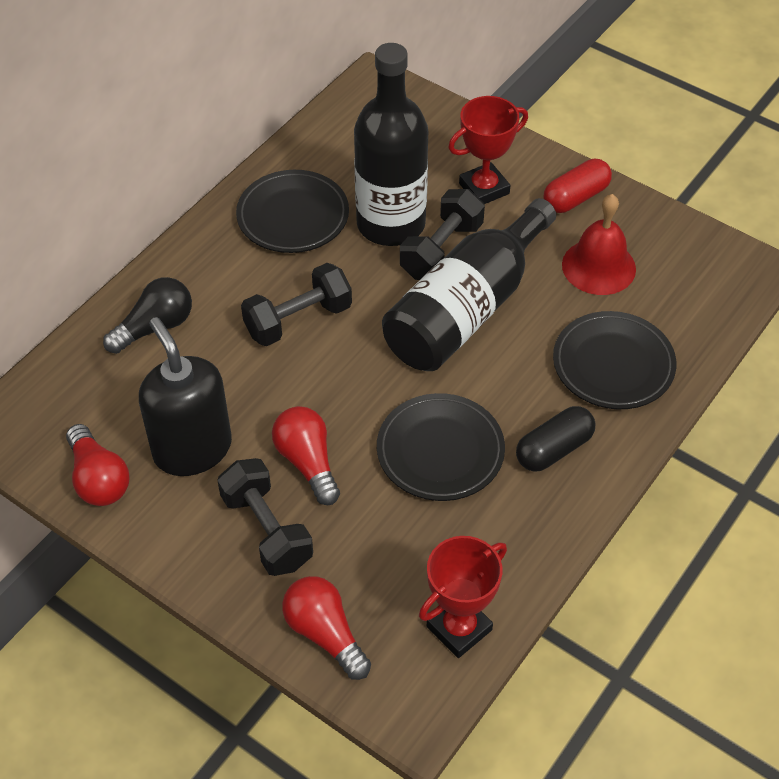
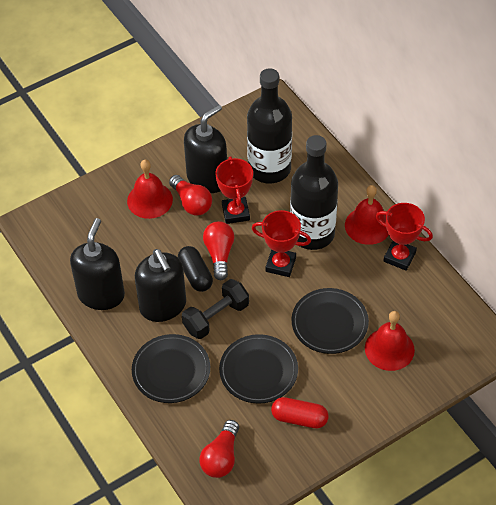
black dumbbell: [217,458,313,576] [241,263,352,346] [400,189,485,280] = 3 -> [182,279,249,339] = 1
black light bulb: [103,277,192,354] = 1 -> none = 0
black soap dispenser: [139,317,232,476] = 1 -> [70,218,125,310] [135,249,186,322] [184,105,227,193] = 3
red bell: [562,194,636,295] = 1 -> [127,160,173,219] [345,185,389,245] [365,311,415,371] = 3
red trophy: [419,536,507,658] [448,96,528,204] = 2 -> [215,156,253,224] [252,210,311,277] [376,203,433,271] = 3

